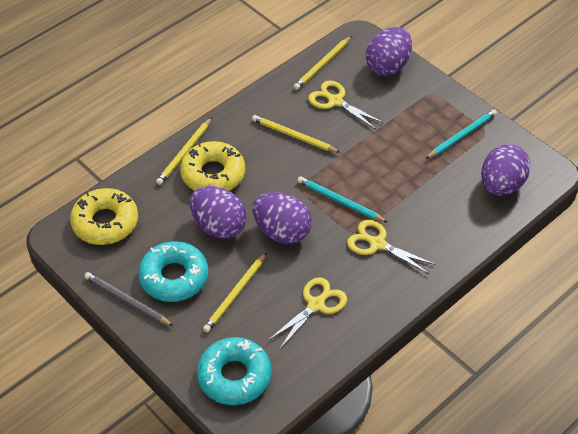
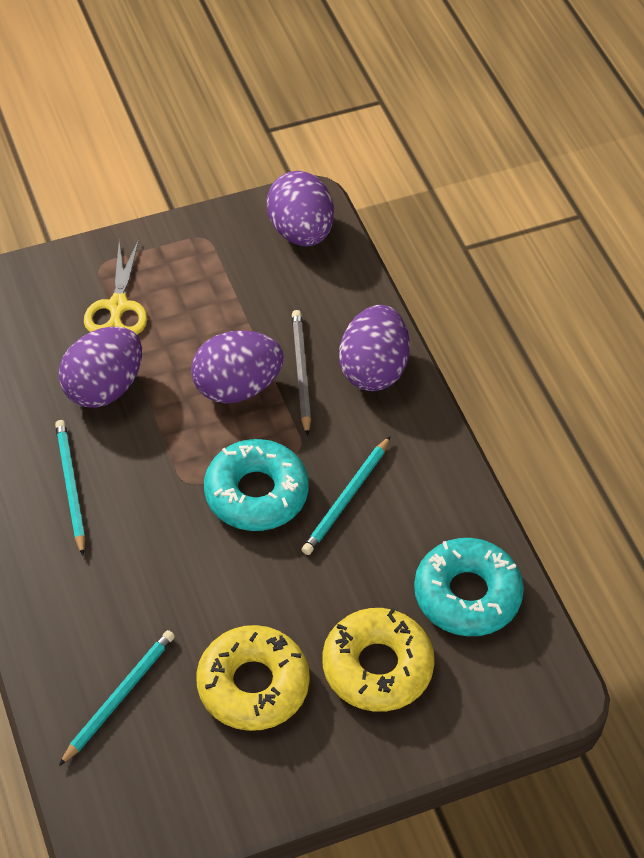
turquoise pencil: [297,176,388,223] [426,109,497,159] = 2 -> [55,420,85,556] [59,630,175,766] [302,436,390,555] = 3
yellow pencil: [156,117,212,185] [203,252,267,332] [252,115,341,153] [293,36,351,90] = 4 -> none = 0
yellow scissors: [268,277,347,350] [308,81,384,130] [347,220,436,274] = 3 -> [84,240,147,335] = 1

